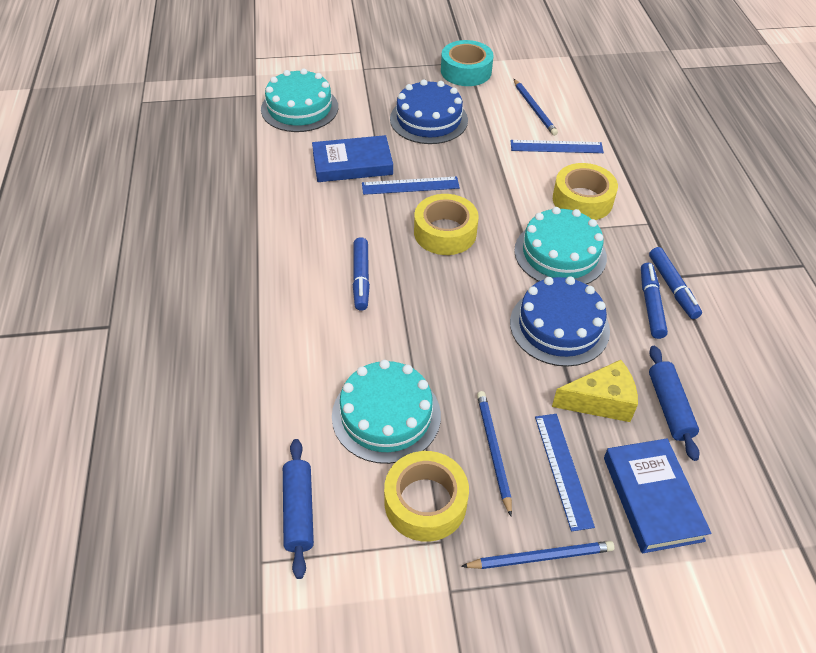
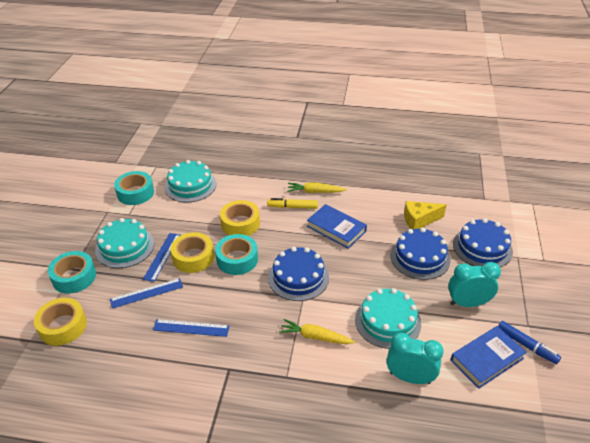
blue cake: [390,79,468,144] [510,277,610,367] = 2 -> [268,247,329,301] [390,228,451,280] [453,218,513,267] = 3
blue marker: [353,237,370,311] [641,263,668,339] [649,247,702,319] = 3 -> [498,321,561,364] = 1
blue pencil: [461,541,614,569] [477,391,512,516] [514,79,558,136] = 3 -> none = 0
blue rolling pin: [283,439,314,579] [649,346,700,461] = 2 -> none = 0
turquoise clock: none = 0 -> [387,333,444,384] [448,262,501,307] = 2
turquoise tape: [441,40,494,86] = 1 -> [48,251,96,294] [114,171,154,205] [215,234,258,275] = 3
yellow carrot: none = 0 -> [279,319,355,344] [287,182,347,193] = 2
yellow marker: none = 0 -> [267,198,318,209] = 1

